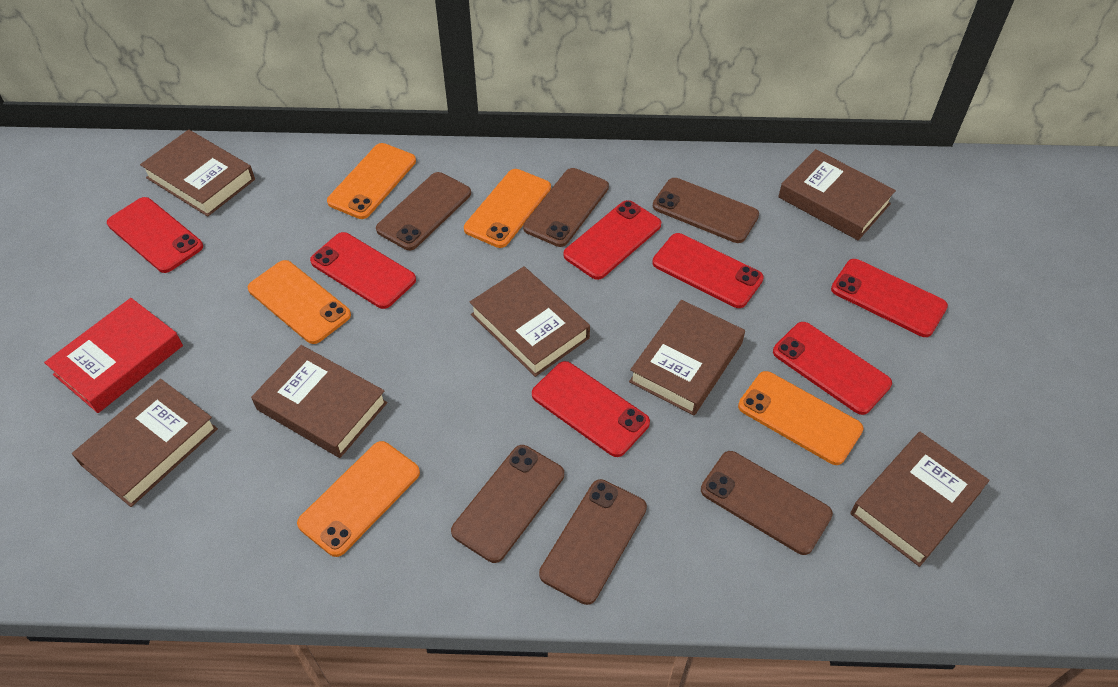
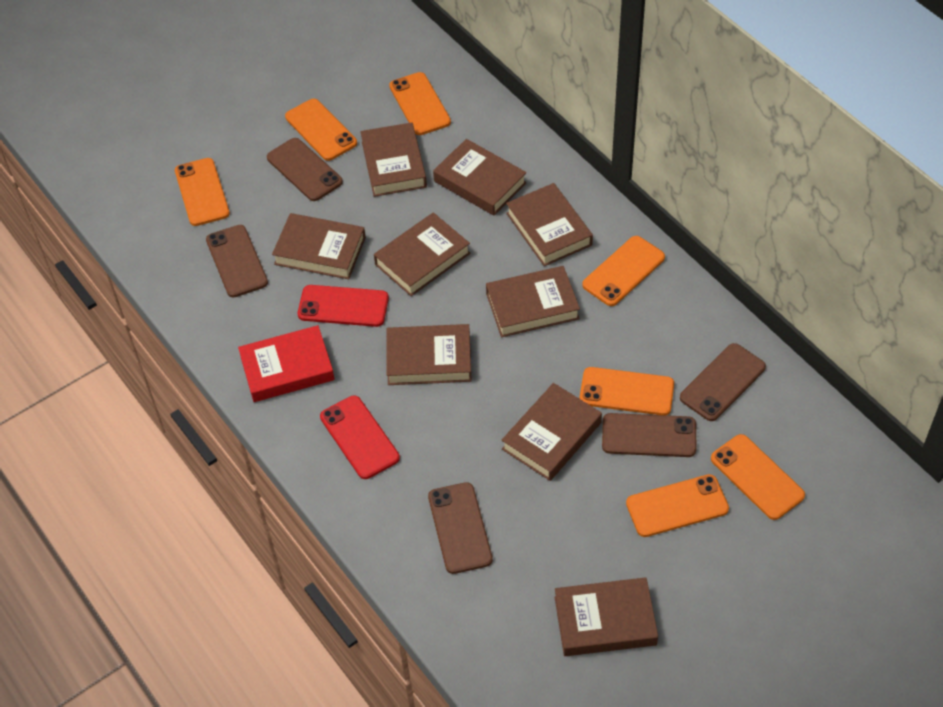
brown book: [72,379,218,507] [140,130,255,217] [251,345,387,458] [470,266,590,377] [629,300,745,415] [778,149,896,240] [850,432,990,567] = 7 -> [272,213,366,279] [360,122,427,197] [374,212,470,296] [387,324,472,385] [433,139,527,216] [486,266,580,337] [502,383,602,481] [506,183,593,266] [555,577,658,656] = 9
brown phone: [376,172,471,250] [451,445,564,563] [523,168,609,247] [539,479,647,605] [653,178,759,243] [701,451,833,555] = 6 -> [206,225,268,298] [267,138,343,201] [428,482,493,574] [602,413,696,457] [680,343,766,421] = 5
orange phone: [248,260,351,344] [297,441,420,557] [327,143,416,219] [464,169,551,248] [738,371,863,465] = 5 -> [175,158,230,226] [285,99,357,161] [389,72,451,135] [580,367,674,415] [582,236,665,306] [626,474,729,537] [711,434,805,520] = 7
red phone: [107,197,203,273] [310,232,416,309] [532,361,650,457] [564,200,661,280] [653,233,764,308] [773,322,892,415] [831,259,948,337] = 7 -> [298,285,389,327] [320,396,400,479] = 2

